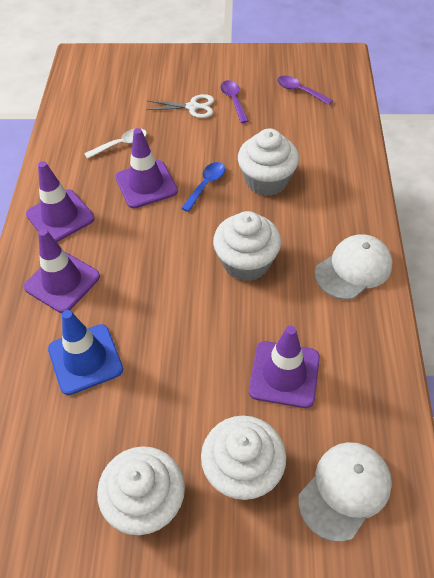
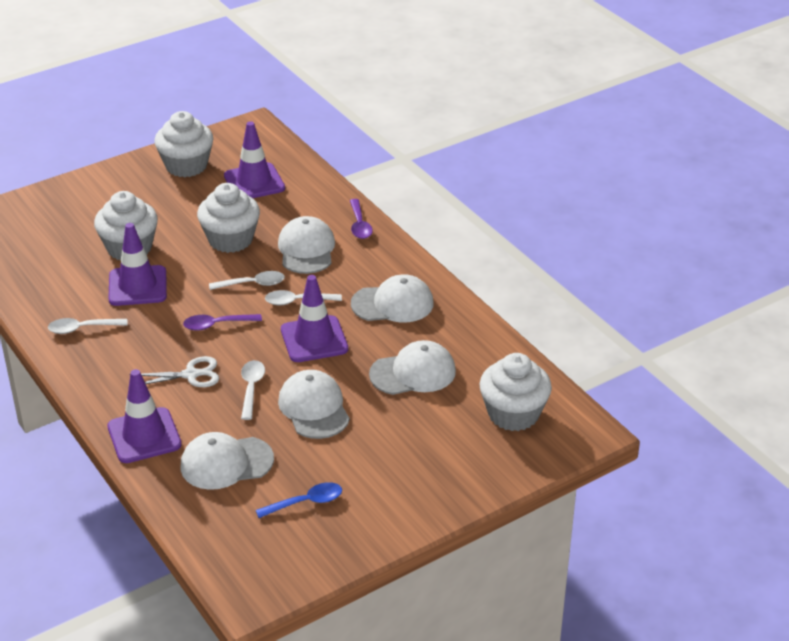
blue traffic cone: [48,310,123,395] = 1 -> none = 0
white cap: [298,442,392,542] [315,234,392,300] = 2 -> [180,432,274,490] [278,216,335,274] [278,370,350,439] [351,274,434,323] [369,340,456,395] = 5
white spoon: [84,129,147,159] = 1 -> [48,318,128,334] [209,271,285,290] [241,360,265,420] [265,290,342,305] = 4

